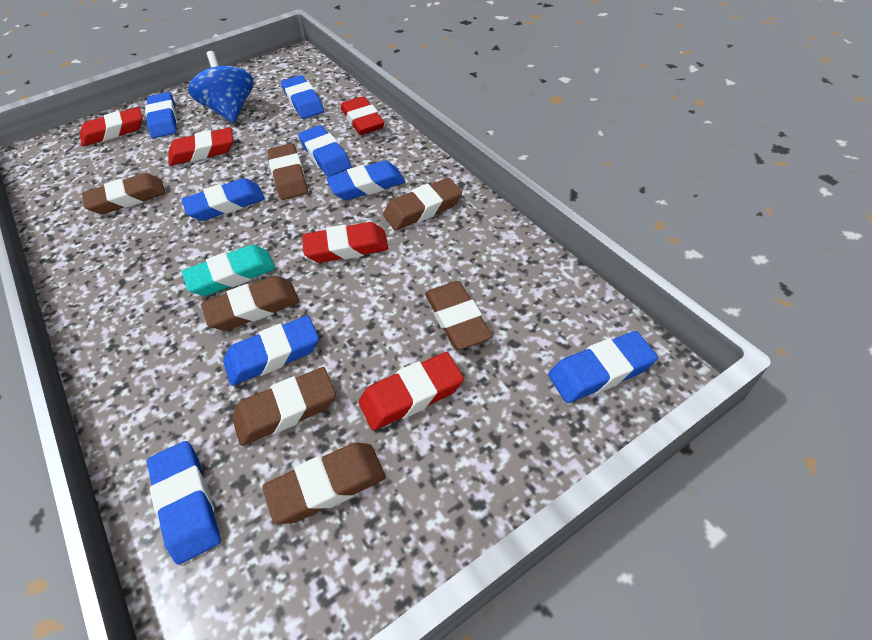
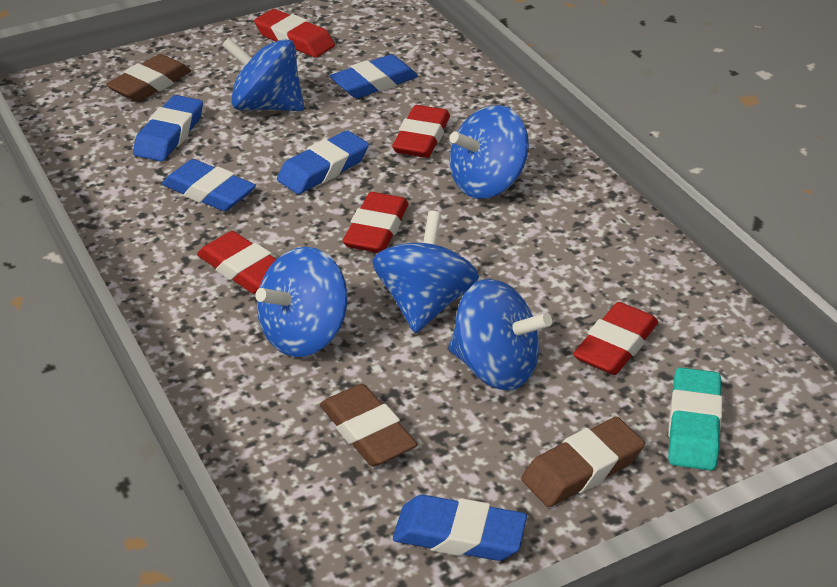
blue eraser: [145,92,177,138] [147,441,221,565] [182,178,265,221] [223,315,319,386] [281,75,324,119] [298,125,352,177] [326,161,405,200] [548,331,658,403] = 8 -> [133,95,203,161] [162,159,256,211] [277,130,369,194] [330,54,418,98] [393,495,527,561] = 5
blue spinning top: [188,51,253,123] = 1 -> [222,37,304,111] [256,247,347,357] [372,211,479,333] [448,279,552,390] [449,105,529,199] = 5
brown eraser: [82,173,166,214] [201,276,299,331] [232,367,336,446] [262,442,386,524] [268,143,308,200] [383,178,462,230] [425,281,493,350] = 7 -> [106,54,191,102] [320,384,417,466] [521,417,645,507] = 3

